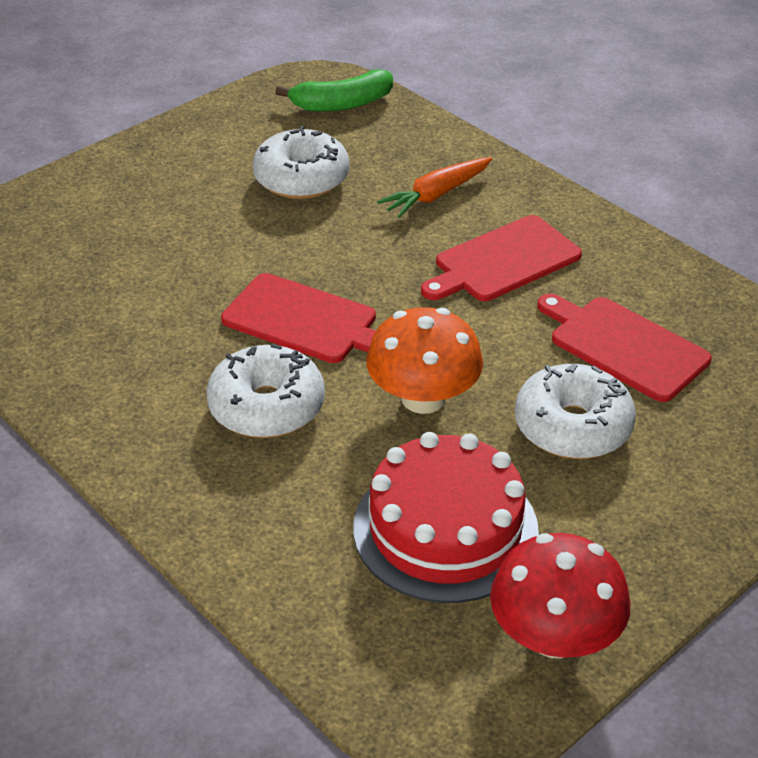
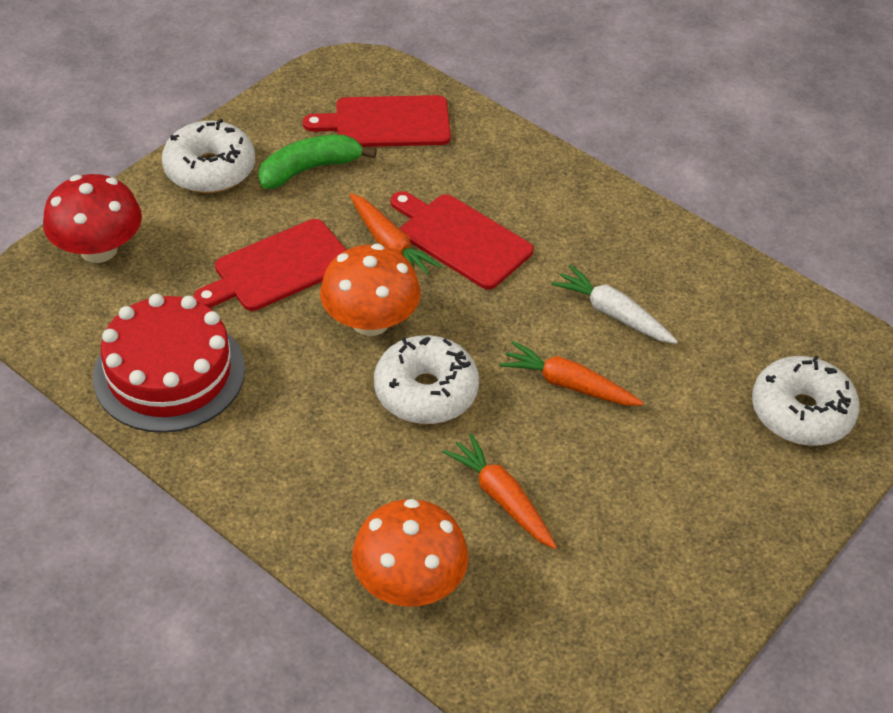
orange carrot: [377,157,492,218] = 1 -> [350,193,442,274] [442,433,557,549] [499,341,643,406] = 3
orange mushroom: [366,307,483,414] = 1 -> [320,244,421,336] [352,499,469,607] = 2
white carrot: none = 0 -> [551,265,678,344] = 1

